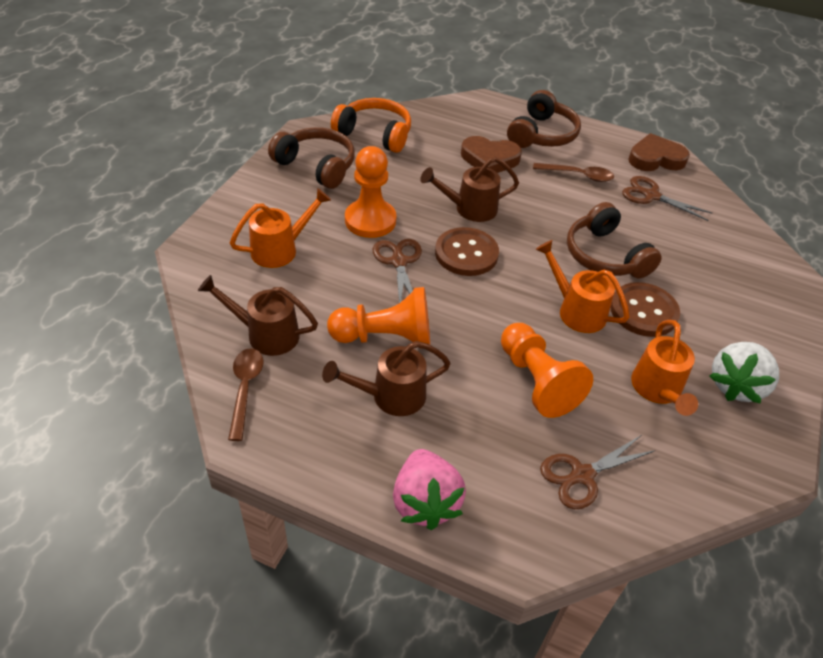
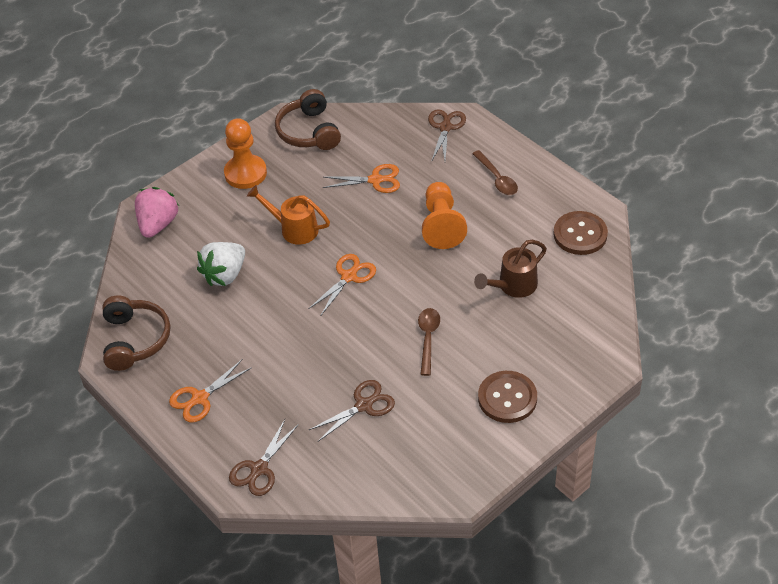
brown headphones: [268,127,355,189] [507,90,581,148] [567,202,662,279] = 3 -> [102,295,170,371] [275,89,341,150] = 2
brown heart: [461,136,522,173] [629,133,690,171] = 2 -> none = 0
brown watering can: [198,275,318,356] [322,341,451,416] [420,157,519,222] = 3 -> [474,240,547,298] = 1
orange headphones: [331,98,411,153] = 1 -> none = 0
orange pawn: [327,287,430,345] [345,146,397,238] [501,323,593,418] = 3 -> [224,118,267,189] [422,182,467,249] = 2
orange scissors: none = 0 -> [169,360,252,422] [308,254,376,315] [323,164,400,193] = 3
orange watering can: [230,188,331,268] [535,240,630,333] [631,320,698,416] = 3 -> [247,185,330,245] = 1

